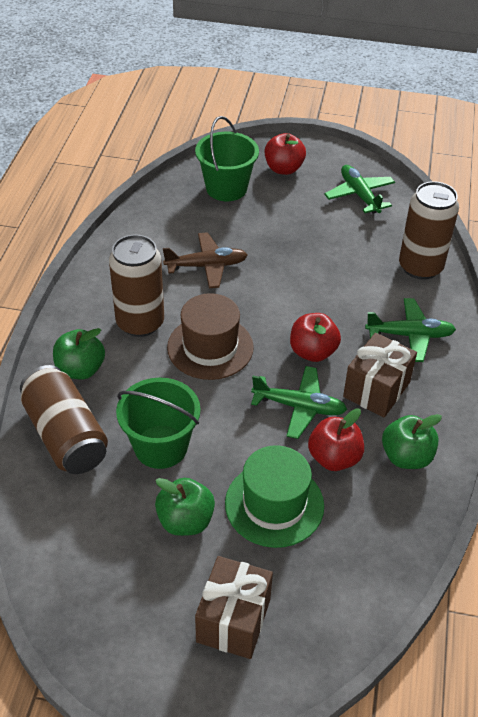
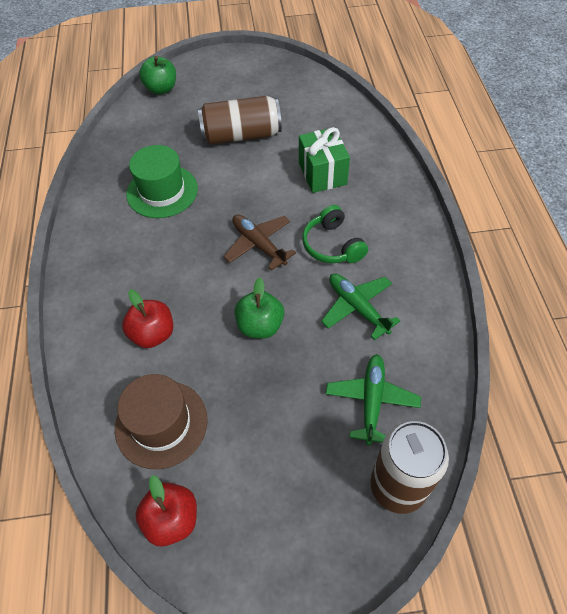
brown can: [20,365,108,474] [109,235,164,337] [399,181,459,280] = 3 -> [198,96,282,145] [370,421,449,514] = 2
brown gift: [195,556,273,659] [343,333,417,417] = 2 -> none = 0
green apple: [53,328,105,380] [155,478,215,536] [382,414,442,469] = 3 -> [139,56,176,95] [234,277,284,339] = 2
green bucket: [116,377,201,469] [195,116,259,201] = 2 -> none = 0
green gift: none = 0 -> [299,127,350,193] = 1
green headphones: none = 0 -> [302,205,368,263] = 1
green plane: [251,366,347,439] [324,165,395,214] [365,298,456,362] = 3 -> [321,273,401,340] [326,354,421,446] = 2
red apple: [265,133,306,175] [290,313,341,362] [308,408,364,471] = 3 -> [122,290,173,348] [135,475,197,547] = 2

